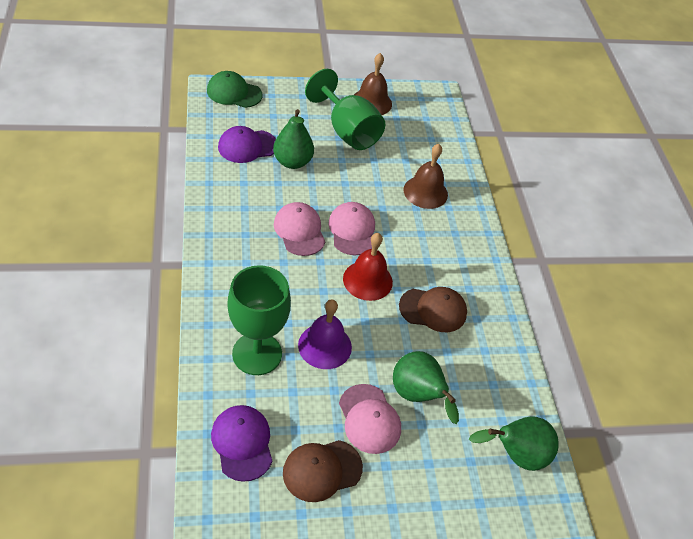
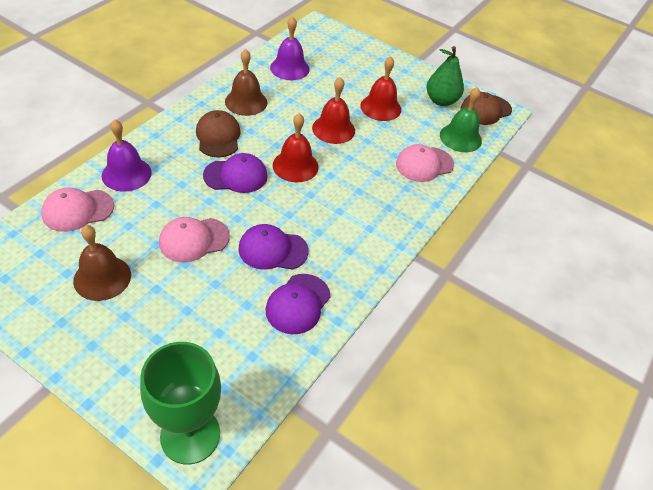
green bell: none = 0 -> [440,87,482,153] = 1
green cap: [207,71,263,108] = 1 -> none = 0
green goblet: [227,265,291,375] [305,69,385,150] = 2 -> [140,342,221,464] = 1
green pear: [273,109,314,169] [393,351,459,424] [469,416,559,471] = 3 -> [426,46,464,106] = 1
purple bell: [298,300,352,369] = 1 -> [102,120,152,191] [270,16,310,80] = 2
purple cap: [211,405,273,482] [218,126,276,163] = 2 -> [203,153,268,193] [238,224,309,270] [265,274,330,334] = 3
red bell: [343,233,393,301] = 1 -> [273,113,319,182] [312,77,355,144] [360,56,401,121] = 3

